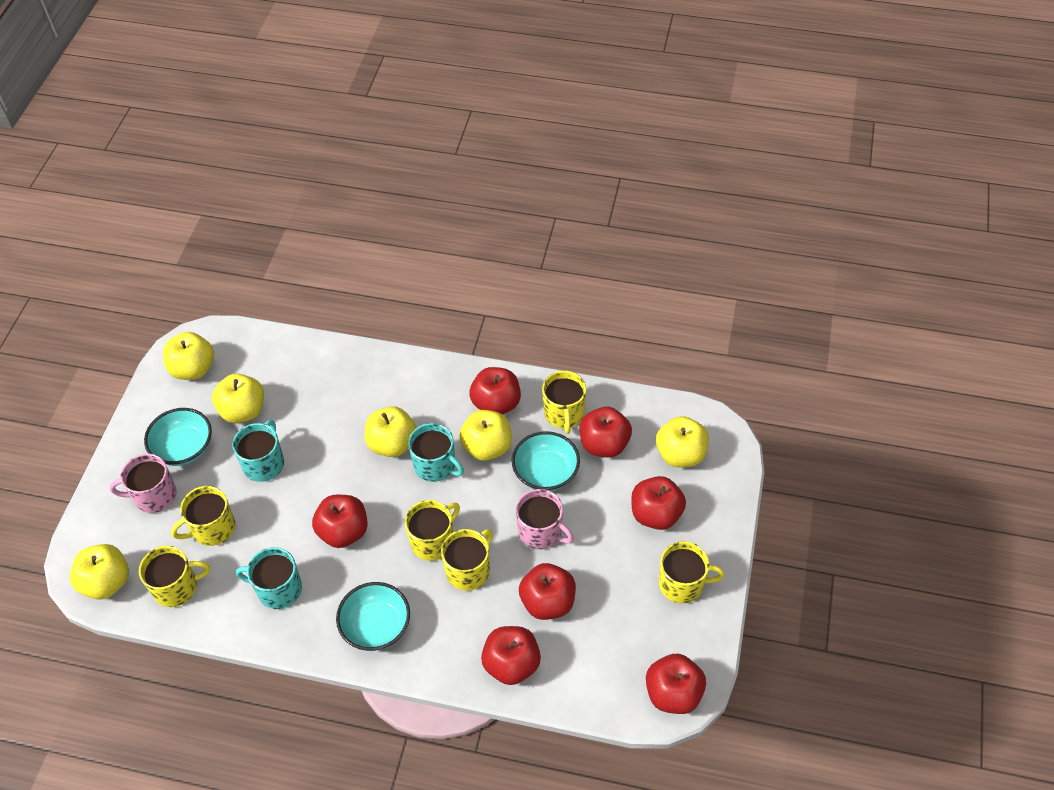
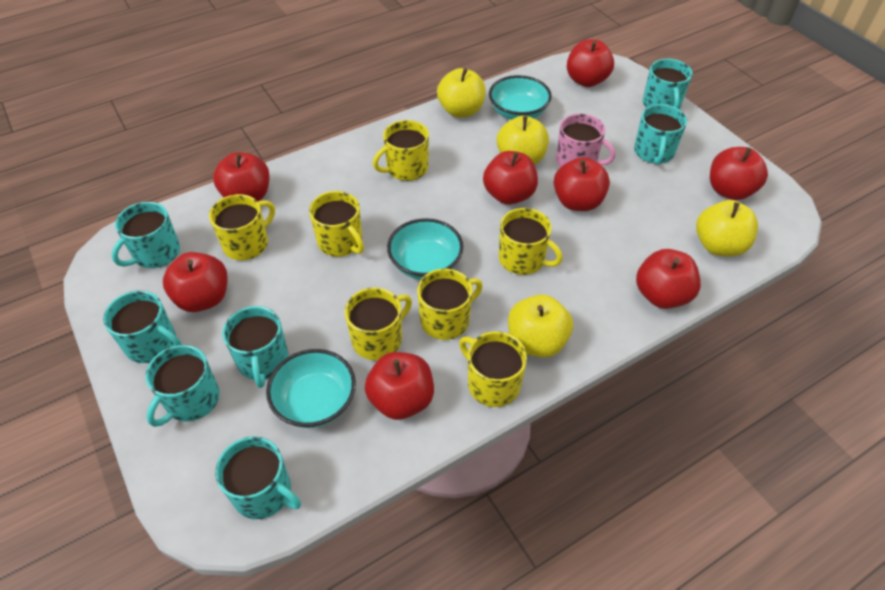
pink mug: [110,454,177,513] [516,489,574,549] = 2 -> [556,114,615,167] = 1
red apple: [312,495,368,548] [469,367,521,415] [481,626,541,685] [519,563,576,620] [579,407,632,457] [631,476,686,530] [646,654,706,714] = 7 -> [163,252,227,312] [213,152,270,202] [365,352,434,420] [483,151,538,205] [554,157,610,211] [567,39,614,87] [636,249,701,309] [710,147,768,200] = 8
turquoise mug: [232,420,284,482] [236,547,302,609] [408,423,464,482] = 3 -> [103,290,181,363] [112,202,180,268] [146,345,220,427] [215,436,301,519] [222,306,288,388] [634,104,687,165] [643,59,693,109] = 7
yellow apple: [70,544,129,600] [163,332,214,380] [212,373,264,423] [365,406,416,457] [459,410,512,461] [656,416,709,467] = 6 -> [437,68,486,118] [497,116,549,165] [508,294,573,358] [696,200,758,257] = 4
yellow mug: [139,546,210,607] [171,486,235,546] [405,500,460,561] [441,529,493,591] [542,371,586,434] [659,541,725,604] = 6 -> [209,194,275,260] [309,191,364,257] [345,288,412,360] [373,120,429,181] [417,269,483,340] [459,331,527,407] [499,208,563,275] = 7

